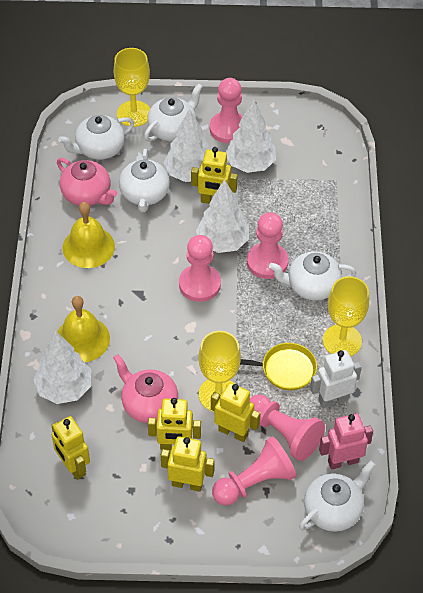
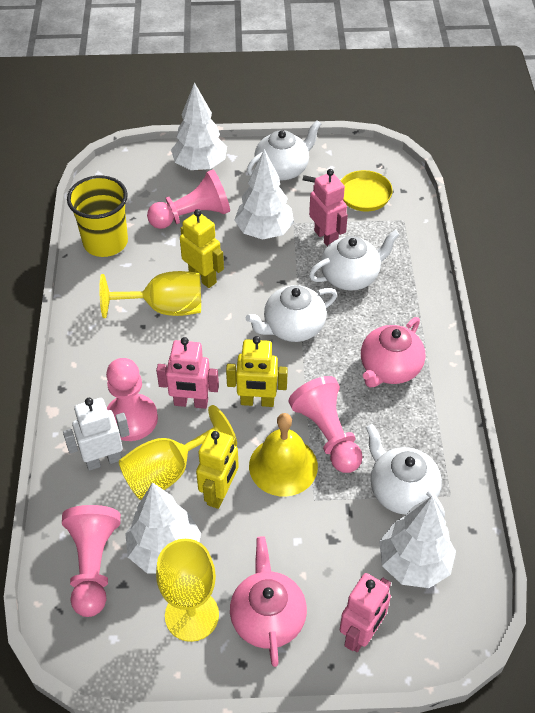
pink pawn: [179,235,221,302] [210,78,243,143] [212,436,297,505] [247,212,288,279] [249,394,325,461] = 5 -> [62,505,121,617] [106,358,158,441] [147,170,230,229] [288,376,363,473] = 4
pink robot: [319,413,373,470] = 1 -> [156,337,219,409] [309,169,348,246] [340,573,391,652] = 3
white teapot: [58,115,134,160] [119,149,170,212] [144,83,203,142] [269,251,356,301] [299,461,375,532] = 5 -> [246,285,337,342] [247,120,321,180] [309,230,400,291] [366,424,445,517] = 4
yellow bell: [57,296,110,363] [62,202,115,268] = 2 -> [249,413,318,496] = 1
yellow cup: none = 0 -> [67,175,128,257] = 1
yellow robot: [51,416,90,480] [148,398,201,450] [161,436,215,492] [191,147,238,204] [211,382,260,442] = 5 -> [180,209,224,288] [196,429,239,509] [226,336,288,407] = 3

